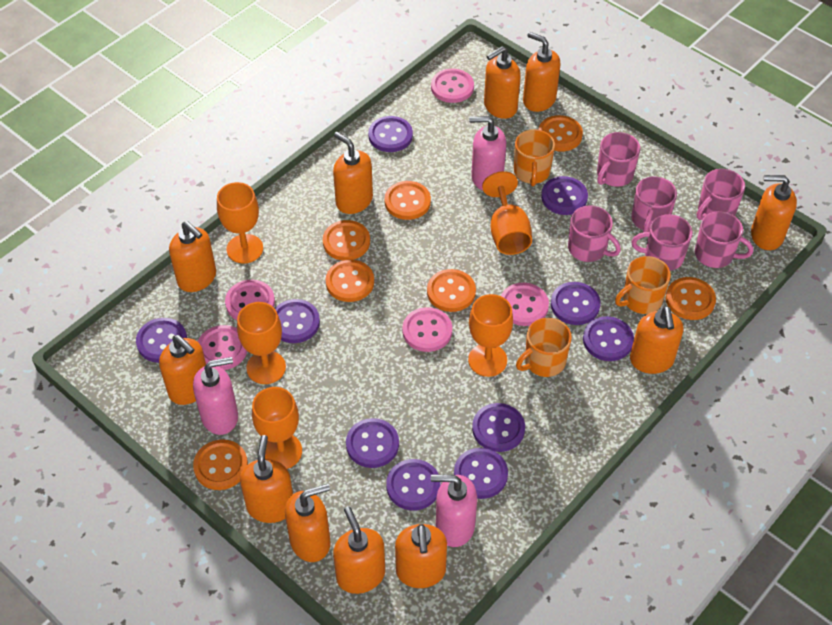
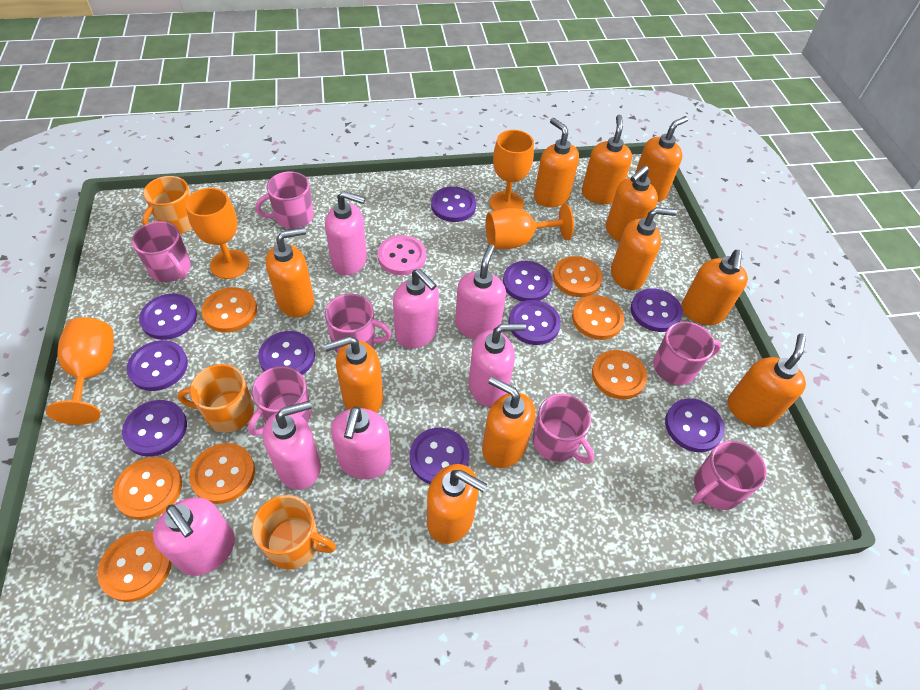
orange goblet: [217,182,263,264] [237,302,286,384] [252,387,302,469] [468,294,513,377] [482,171,532,255] = 5 -> [46,317,114,425] [185,188,250,279] [486,203,574,249] [490,130,534,211] = 4
pink button: [198,325,247,370] [225,280,275,320] [402,307,452,352] [431,69,474,103] [501,283,549,326] = 5 -> [378,235,426,275] = 1
pink mug: [568,205,621,262] [597,132,640,187] [631,177,677,232] [632,214,692,271] [695,211,753,268] [696,169,745,220] = 6 -> [132,221,191,282] [248,366,311,436] [256,172,314,229] [325,294,392,353] [532,394,594,464] [653,321,721,385] [692,441,767,510] = 7
pink soap dispenser: [193,357,238,435] [431,474,477,547] [469,116,506,190] = 3 -> [153,497,235,576] [263,401,321,490] [325,191,367,275] [331,406,392,479] [393,269,439,348] [455,244,506,339] [469,323,526,407] = 7

